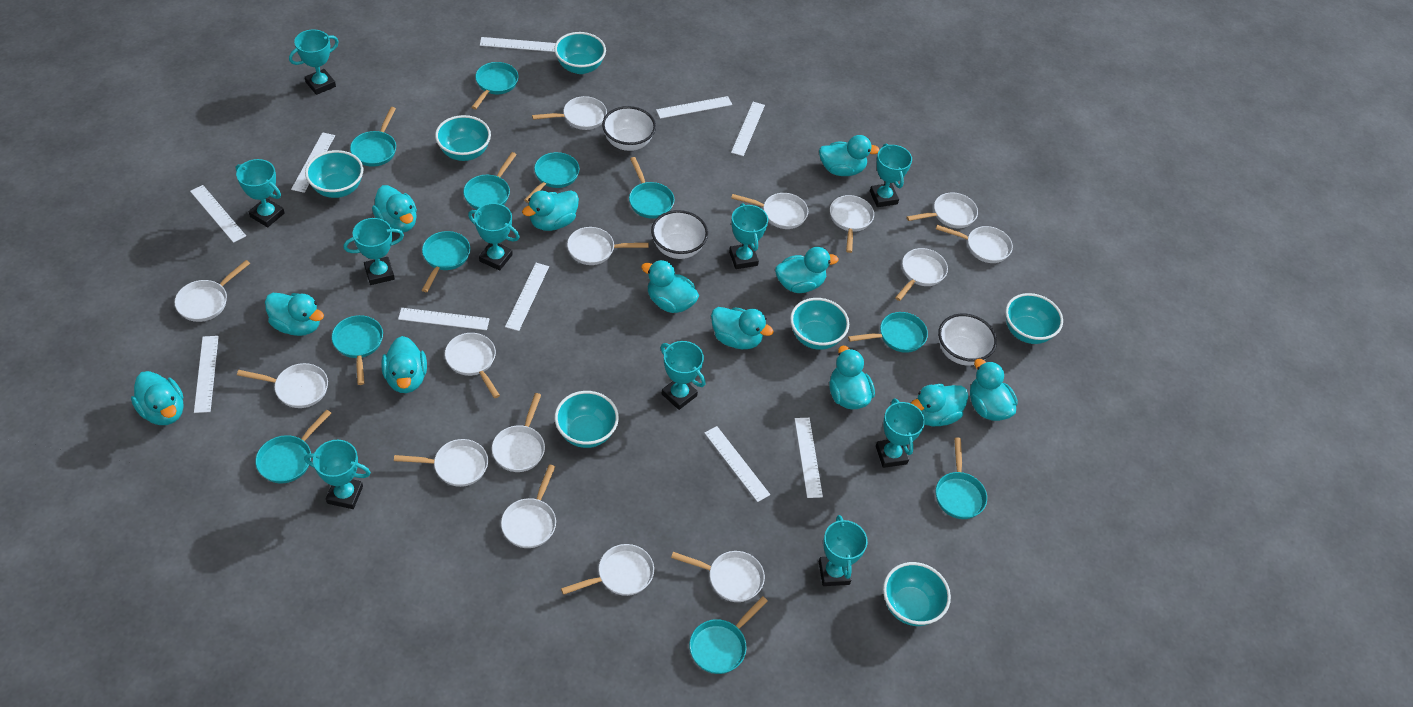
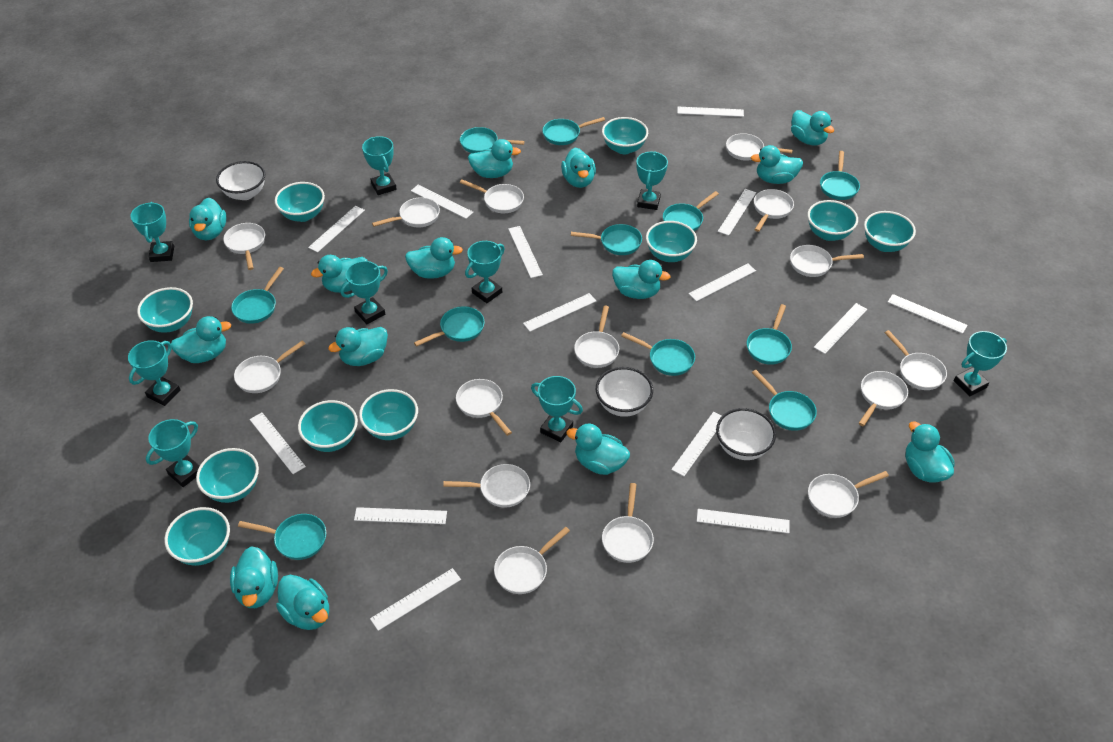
turquoise bowl: [305,150,364,198] [435,115,491,161] [554,32,606,74] [555,391,619,448] [790,298,849,350] [883,562,951,626] [1005,293,1063,344] = 7 -> [137,287,193,333] [164,507,230,566] [196,448,259,503] [275,182,325,222] [298,400,358,452] [359,389,418,440] [602,117,648,154] [646,221,697,262] [807,200,858,241] [864,211,916,252] = 10
turquoise duck: [131,371,184,425] [265,293,324,336] [372,185,417,233] [381,336,427,393] [522,191,579,231] [641,260,699,313] [711,307,774,349] [775,247,839,293] [819,135,880,176] [829,346,875,409] [911,384,968,426] [970,359,1017,421] = 12 -> [171,316,231,363] [189,198,227,240] [230,546,278,608] [276,575,329,630] [311,255,367,293] [328,327,388,366] [405,237,463,279] [468,139,521,178] [561,148,596,188] [566,423,630,475] [612,260,671,299] [751,145,803,184] [791,110,834,145] [906,422,955,482] = 14
turquoise trophy: [236,159,284,227] [289,30,339,95] [304,440,371,509] [344,218,404,285] [468,203,520,271] [661,341,706,410] [729,203,768,269] [819,515,868,586] [870,144,912,207] [876,398,925,468] = 10 -> [128,340,181,406] [130,202,174,262] [146,419,200,487] [341,261,388,324] [362,136,397,195] [465,241,505,303] [531,376,583,442] [636,151,668,210] [954,331,1007,396] = 9
white ruler: [190,185,246,243] [194,336,219,413] [291,132,335,193] [398,308,490,330] [480,37,556,52] [505,263,549,331] [656,96,732,119] [705,426,770,502] [731,102,765,156] [795,418,823,498] = 10 -> [250,413,306,474] [308,206,365,252] [354,507,447,524] [370,568,461,631] [411,184,474,219] [508,226,543,278] [523,293,596,332] [671,412,722,476] [677,107,744,117] [688,263,756,302] [697,509,790,533] [718,189,756,236] [814,303,867,354] [888,294,968,334] = 14

